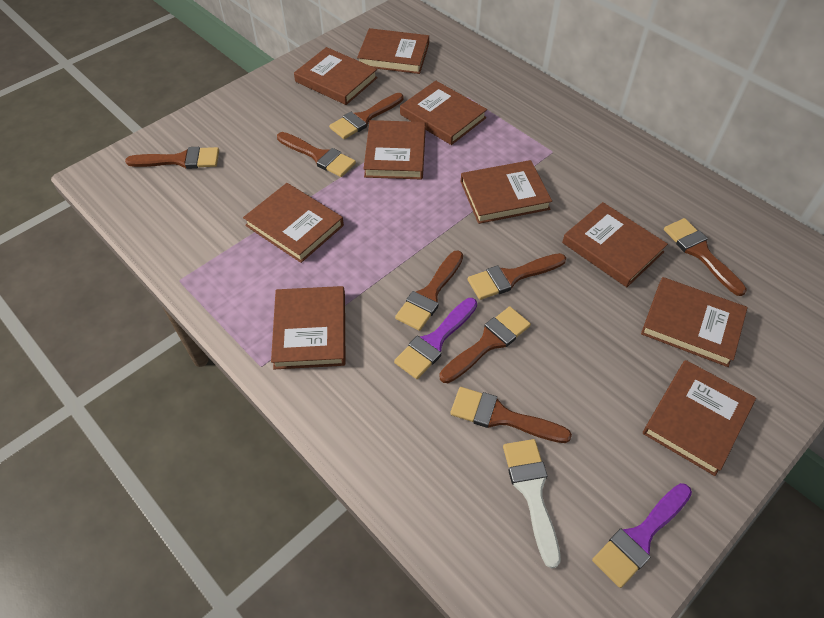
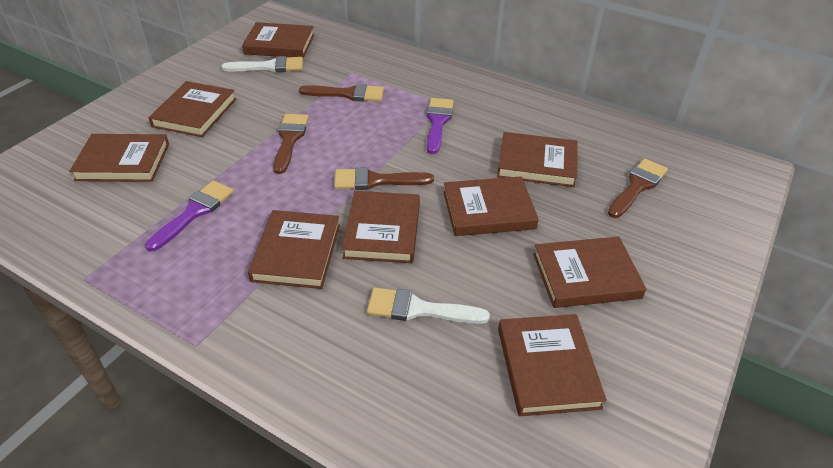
brown book: [243,183,344,263] [271,286,346,369] [294,47,378,105] [357,28,429,74] [363,120,426,180] [400,81,487,145] [461,160,552,224] [562,202,668,287] [641,277,748,367] [643,360,756,476] = 10 -> [69,134,169,182] [149,81,236,137] [242,22,314,58] [248,210,340,289] [342,191,420,263] [443,176,539,236] [497,132,578,187] [498,314,607,416] [533,236,646,308] = 9
brown brush: [125,147,219,169] [277,132,356,177] [329,93,404,139] [395,251,463,331] [440,306,531,383] [450,387,572,443] [468,253,566,300] [664,218,747,296] = 8 -> [273,114,309,174] [299,84,384,102] [334,167,434,190] [608,158,668,218] = 4
white brush: [503,439,561,568] = 1 -> [221,56,303,72] [367,287,490,324] = 2

